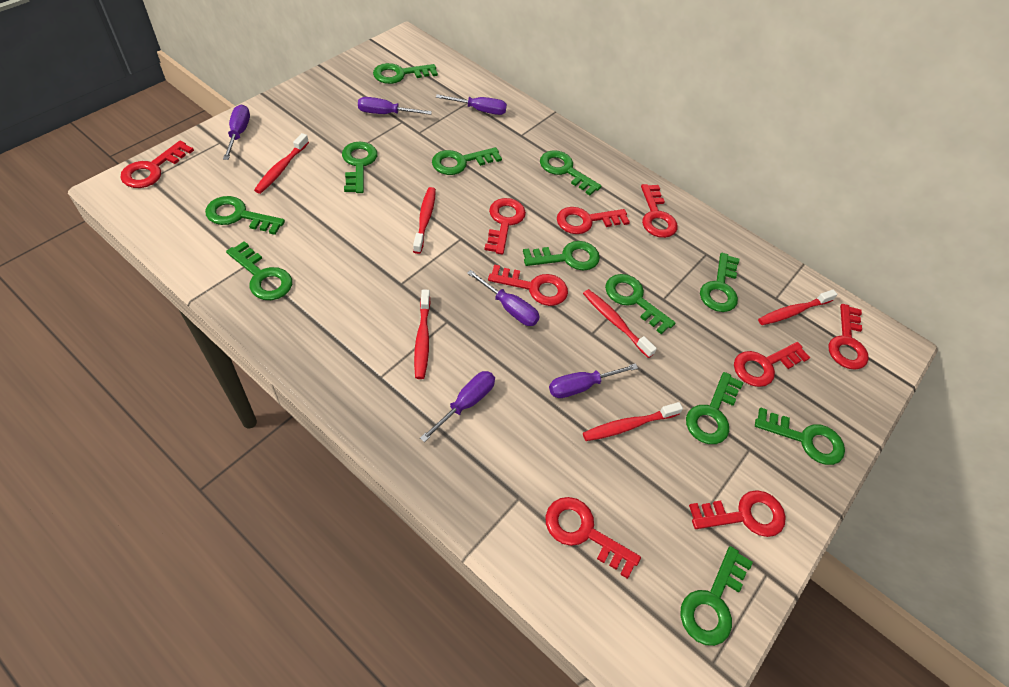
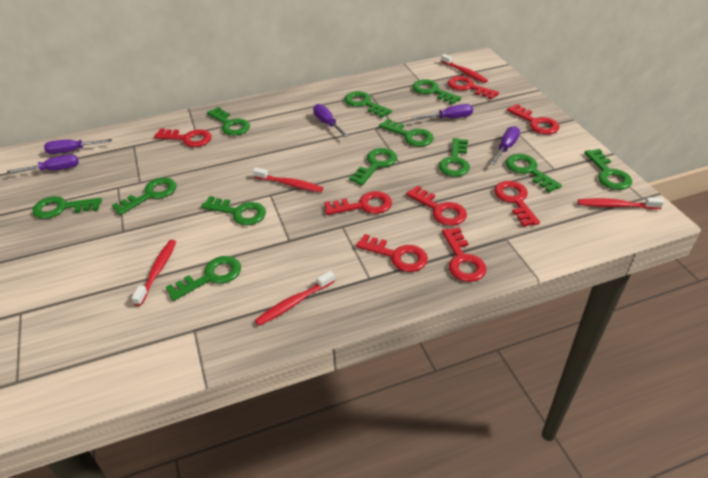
purple screwdriver: [223,105,250,160] [358,97,432,115] [420,371,495,442] [436,94,507,115] [467,270,540,326] [549,363,638,398] = 6 -> [7,154,79,174] [44,139,112,154] [313,104,348,137] [413,104,473,120] [490,126,520,165] = 5
red key: [120,140,194,188] [484,198,526,255] [488,264,568,306] [546,497,641,579] [557,207,630,234] [641,184,678,238] [689,490,786,537] [734,342,810,387] [828,304,869,370] = 9 -> [154,128,212,147] [324,191,392,215] [356,234,428,272] [406,186,467,226] [442,227,486,282] [448,76,499,99] [494,181,540,227] [507,104,559,134] = 8
red toothbrush: [254,133,309,194] [413,187,436,254] [414,289,430,379] [583,289,657,358] [583,402,683,441] [758,290,838,325] = 6 -> [132,240,176,306] [253,167,323,192] [255,271,335,326] [441,54,488,83] [578,197,664,209] = 5

